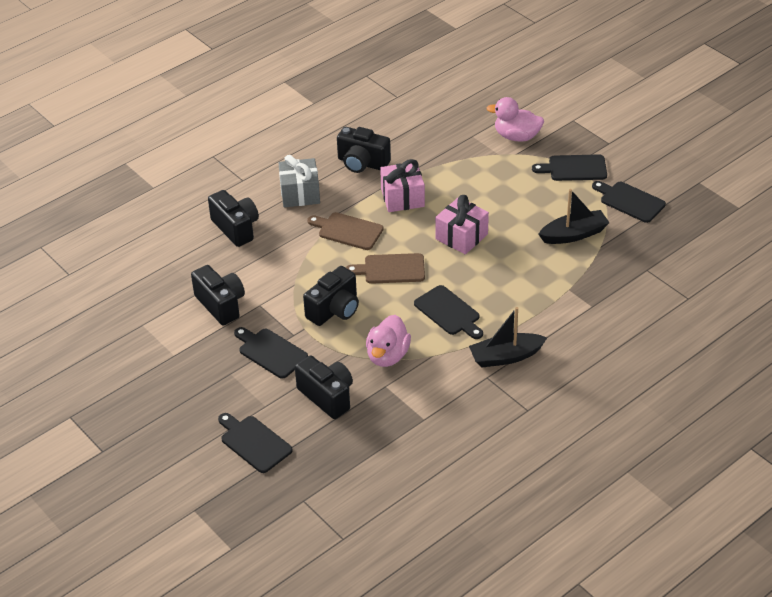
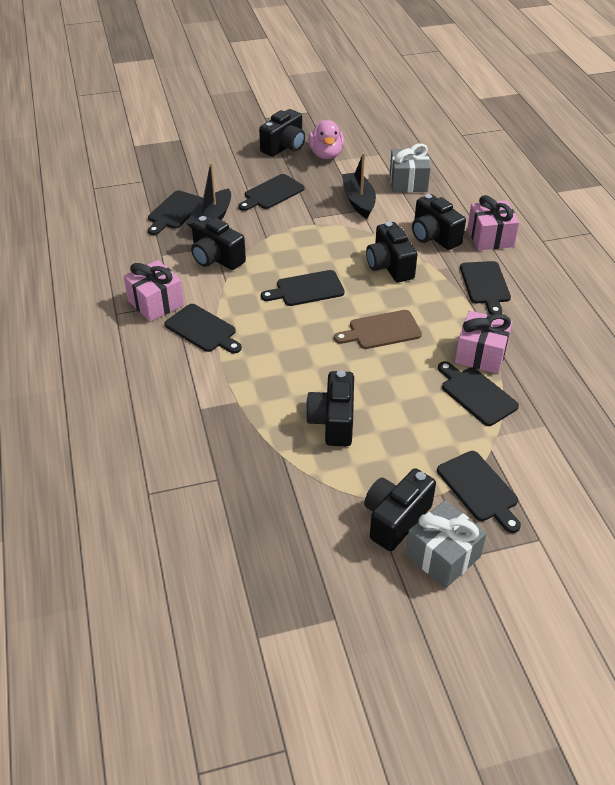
black camera: [191,265,245,326] [208,190,259,247] [295,355,353,419] [303,266,359,326] [337,127,391,173] = 5 -> [191,216,246,270] [259,109,305,157] [306,371,354,446] [364,468,436,551] [366,222,417,282] [412,194,466,250] = 6
black cutting board: [218,413,293,473] [234,327,308,379] [414,285,483,339] [532,154,607,181] [592,181,666,223] = 5 -> [148,190,203,235] [165,304,242,354] [238,174,305,211] [261,270,345,306] [437,451,521,533] [438,361,519,426] [460,261,511,315] = 7
brown cutting board: [307,212,384,250] [346,253,425,284] = 2 -> [334,310,422,349] = 1
grey gift: [279,155,320,207] = 1 -> [390,143,431,192] [405,500,487,588] = 2
pink duck: [366,315,411,367] [487,97,544,142] = 2 -> [308,120,344,159] = 1
pink gift: [380,159,425,212] [435,195,489,254] = 2 -> [123,260,184,322] [455,311,513,374] [467,195,519,250] = 3

